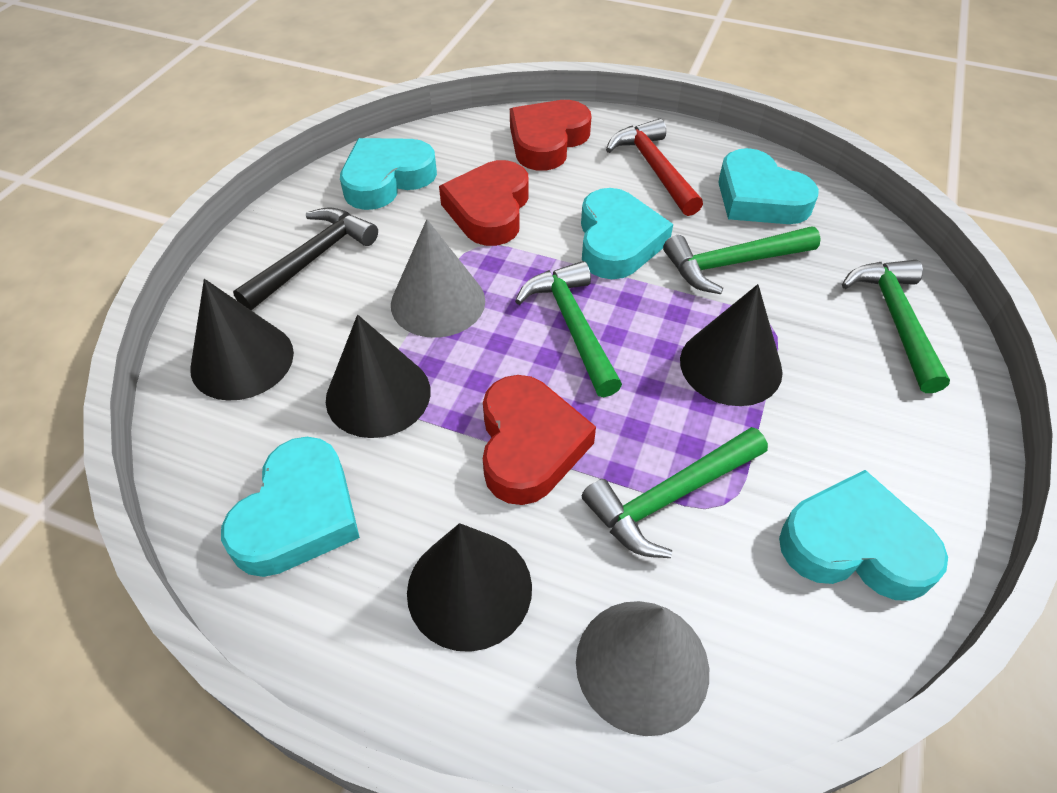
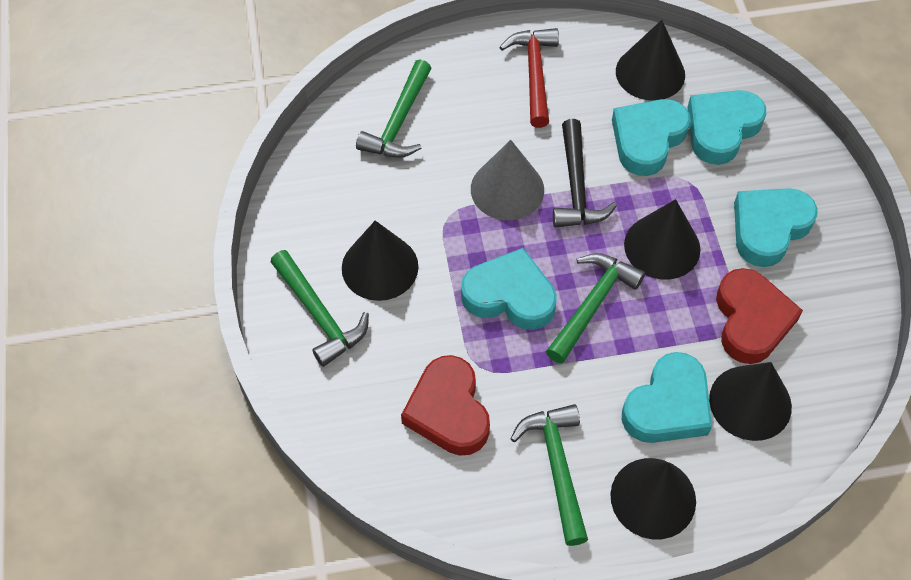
black cone: [190,279,294,401] [326,315,431,438] [407,523,532,652] [680,284,783,406] = 4 -> [342,221,419,301] [610,458,696,539] [616,20,685,101] [624,199,701,280] [709,362,792,441] = 5
grey cone: [391,219,485,338] [576,601,709,736] = 2 -> [471,140,544,220] = 1
red heart: [439,160,529,246] [483,375,596,505] [510,100,591,171] = 3 -> [401,355,490,456] [716,268,803,364] = 2

